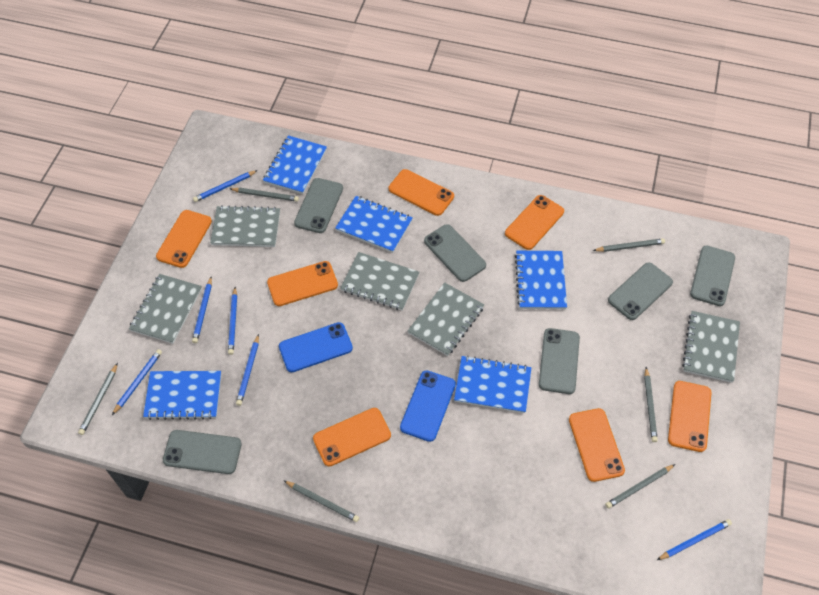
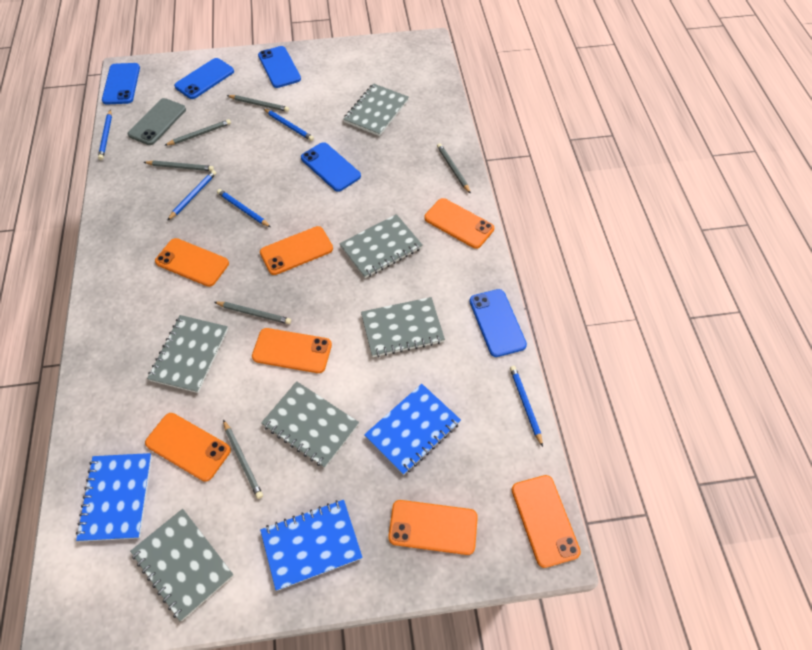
blue notebook: [143,371,221,420] [263,136,327,194] [335,196,413,253] [454,355,532,413] [515,251,567,309] = 5 -> [76,453,152,542] [260,500,363,591] [364,384,461,475] = 3
blue pencil: [112,349,162,415] [192,277,212,343] [193,170,258,202] [228,287,237,355] [236,334,259,406] [657,519,732,560] = 6 -> [98,109,112,160] [167,170,216,221] [217,189,271,227] [264,109,314,141] [510,366,543,447] = 5
blue phone: [279,322,353,372] [400,370,456,442] = 2 -> [102,63,140,104] [174,58,234,99] [258,46,301,88] [301,142,361,192] [469,289,527,357] = 5
grey notebook: [129,274,202,344] [210,205,280,247] [340,252,419,311] [408,282,484,356] [682,311,740,383] = 5 -> [130,509,234,621] [147,315,228,393] [261,381,359,468] [339,214,423,278] [343,83,409,136] [361,297,445,357] = 6
grey phone: [163,430,242,474] [294,178,343,233] [424,224,486,282] [539,328,580,394] [608,262,673,320] [690,245,735,306] = 6 -> [128,98,186,145] = 1

